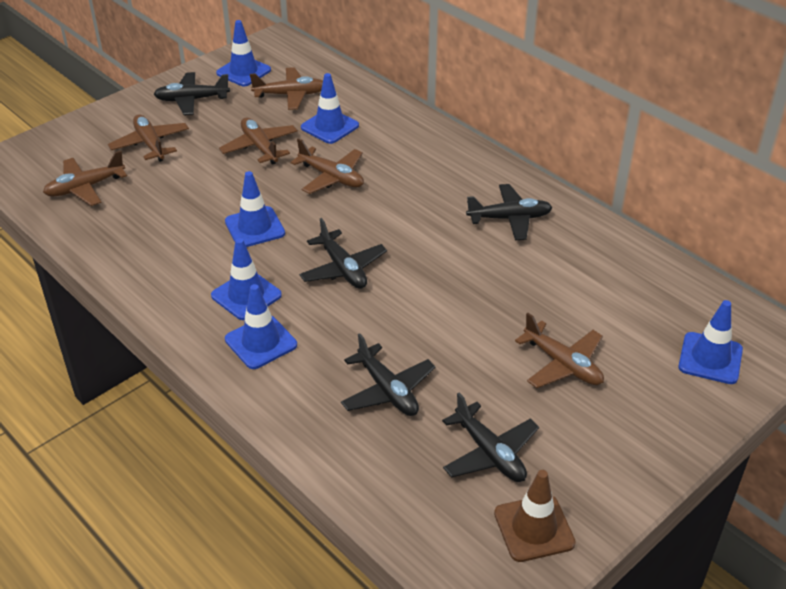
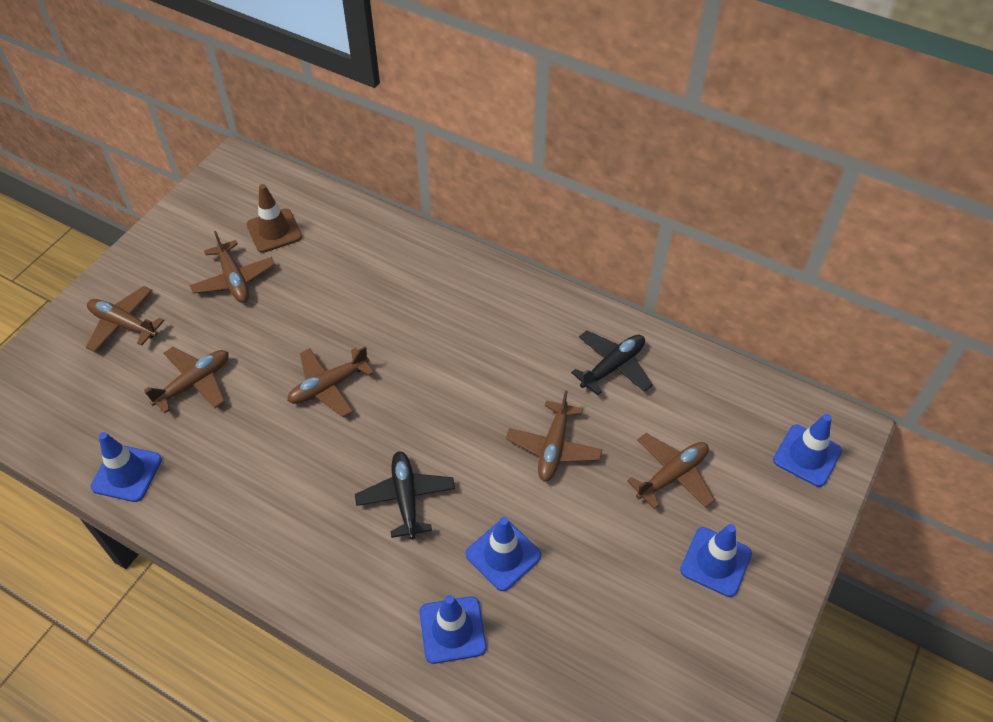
black plane: [154,72,230,115] [299,218,387,289] [341,333,436,416] [442,393,539,482] [466,184,553,240] = 5 -> [355,451,455,539] [571,330,653,396] = 2
blue traffic cone: [211,238,282,320] [216,20,271,86] [225,171,285,247] [225,284,297,369] [301,73,359,144] [678,300,743,384] = 6 -> [91,432,162,502] [419,595,486,664] [466,517,541,591] [680,524,752,597] [773,414,842,487] = 5

